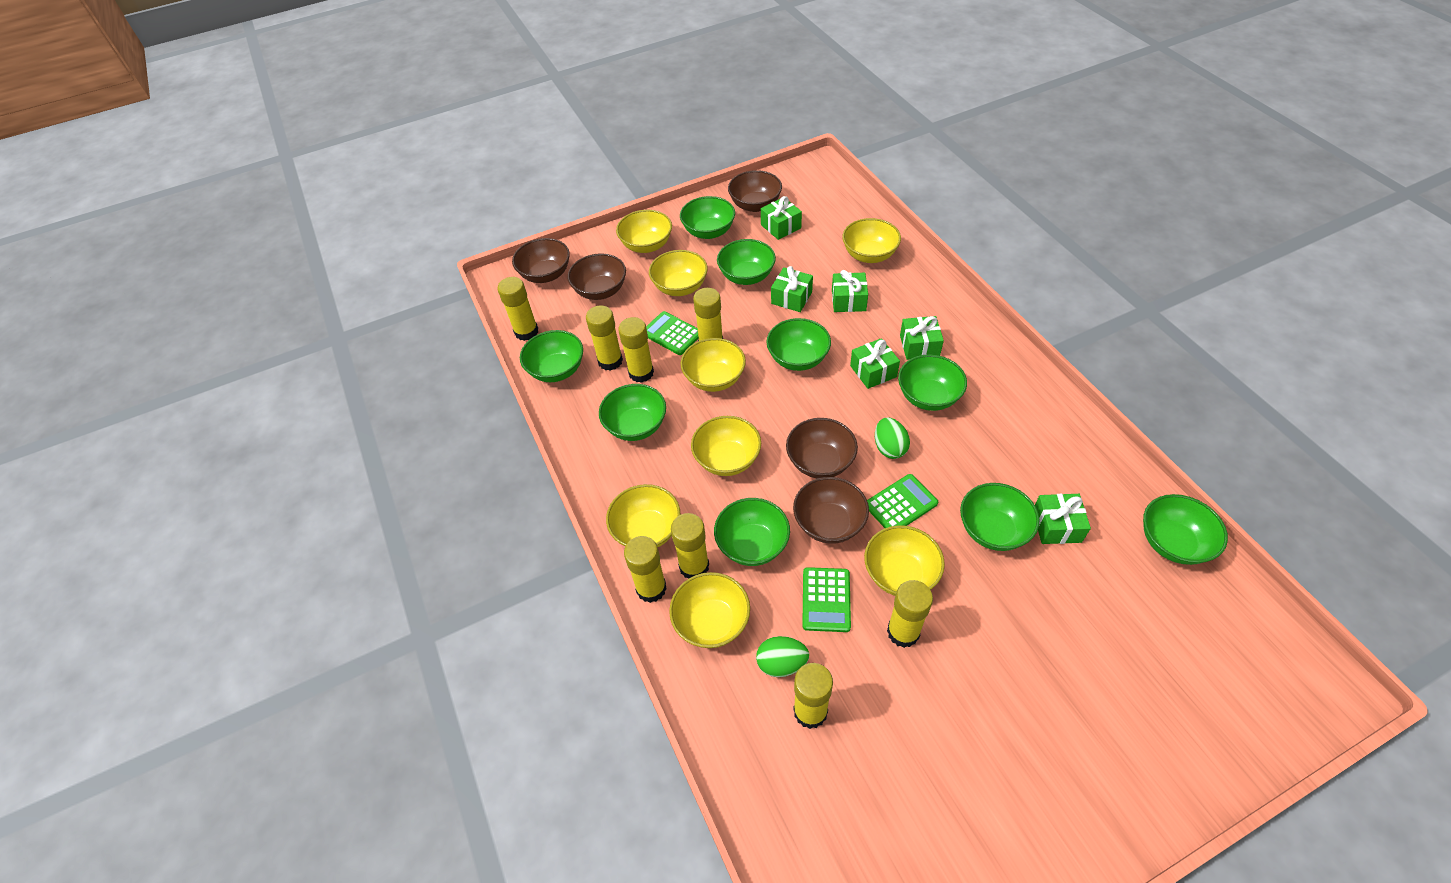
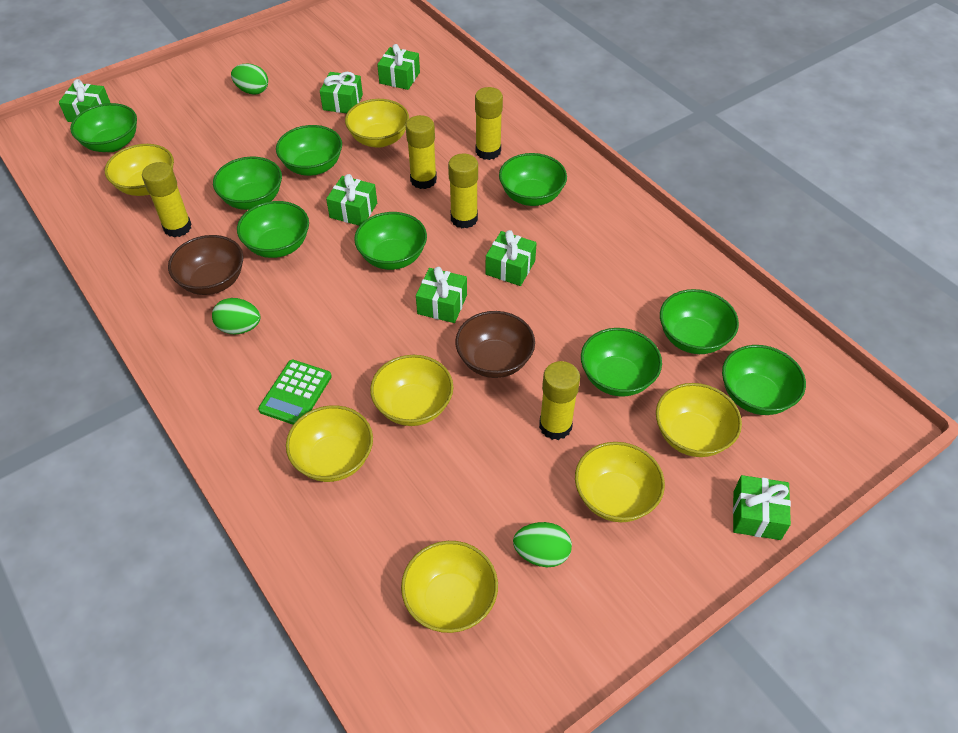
brown bowl: [512,238,570,283] [567,253,626,300] [728,170,782,212] [786,418,858,478] [793,477,869,544] = 5 -> [168,235,243,295] [455,311,535,378] = 2
green calculator: [646,311,699,355] [802,567,851,632] [867,474,938,528] = 3 -> [258,360,332,425] = 1
green egg: [756,636,809,677] [875,418,910,459] = 2 -> [212,298,261,334] [231,63,268,95] [513,522,572,567] = 3
green gift: [761,196,802,240] [771,266,813,312] [832,270,868,312] [850,338,900,389] [900,316,944,360] [1035,494,1091,544] = 6 -> [59,79,110,122] [320,72,363,113] [326,174,377,226] [377,44,420,90] [416,267,467,323] [486,230,537,286] [733,475,791,540] = 7
yellow bowl: [606,484,681,547] [616,210,672,253] [649,250,708,296] [669,572,750,648] [681,338,746,392] [691,416,761,476] [842,218,901,263] [864,525,945,596] = 8 -> [105,144,174,196] [286,405,373,482] [345,99,409,148] [370,355,453,426] [401,541,498,633] [575,442,665,522] [656,383,742,457] = 7
yellow glue stick: [497,277,538,341] [586,305,623,371] [618,317,654,383] [624,536,667,603] [671,513,709,579] [693,288,723,341] [793,663,833,729] [887,580,933,648] = 8 -> [142,162,192,237] [406,115,437,189] [448,154,478,228] [475,87,503,160] [539,361,580,440] = 5

